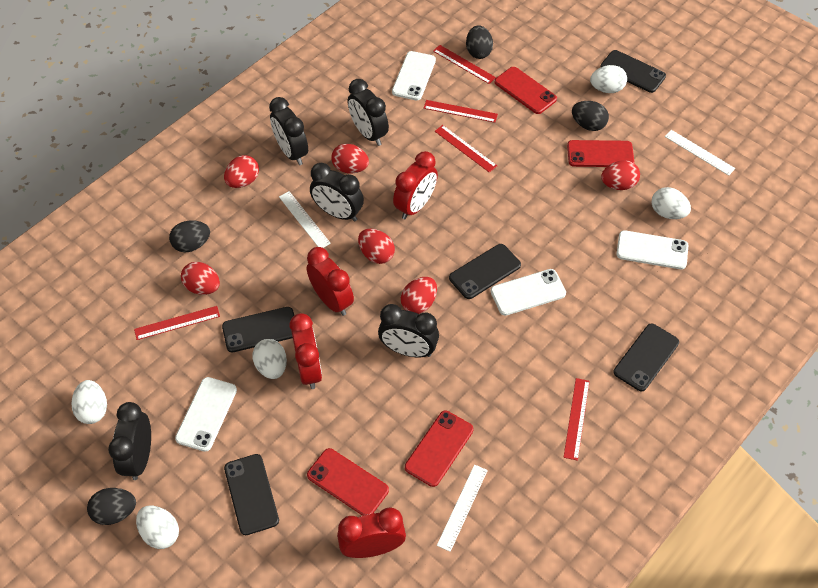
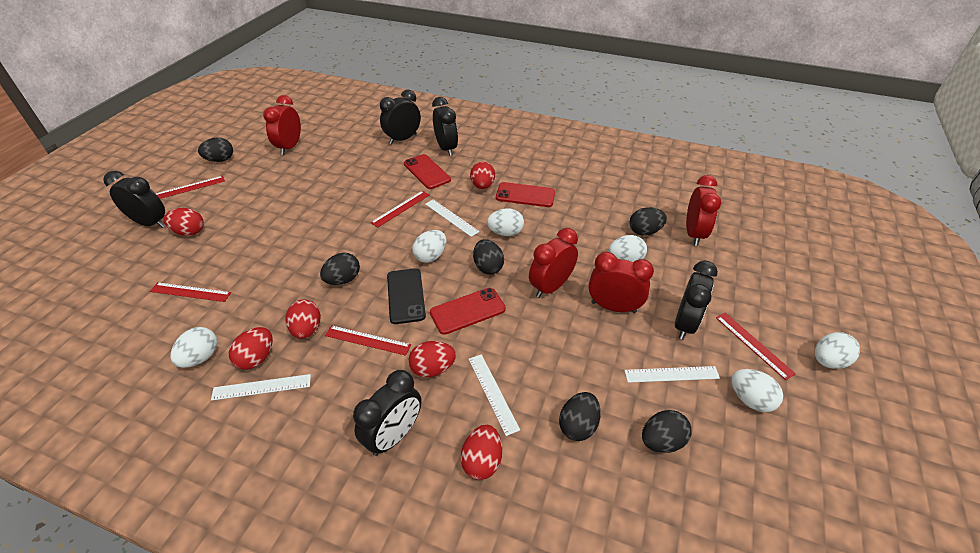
black egg: [87,488,136,525] [169,220,210,252] [466,25,493,59] [572,101,609,131] = 4 -> [198,137,233,162] [320,253,360,285] [473,239,504,274] [559,392,601,441] [630,207,667,235] [642,410,692,453] = 6
black phone: [222,307,294,353] [224,454,279,535] [449,244,521,299] [600,50,666,93] [614,324,679,391] = 5 -> [387,268,426,324] = 1
red phone: [307,448,389,516] [405,411,473,487] [494,67,557,114] [567,140,634,167] = 4 -> [404,154,451,189] [430,288,506,335] [496,182,555,207] = 3
white egg: [72,380,107,424] [136,506,179,549] [252,339,287,379] [590,65,627,93] [652,187,691,219] = 5 -> [170,327,217,368] [412,230,446,263] [487,208,524,236] [608,235,647,262] [732,369,783,412] [815,332,860,369] = 6
white phone: [175,377,237,452] [392,51,436,100] [490,269,566,316] [617,230,688,269] = 4 -> none = 0
white ruler: [279,191,331,248] [437,464,488,552] [665,130,736,176] = 3 -> [211,374,311,401] [425,199,480,237] [469,354,520,436] [624,366,720,383] = 4

